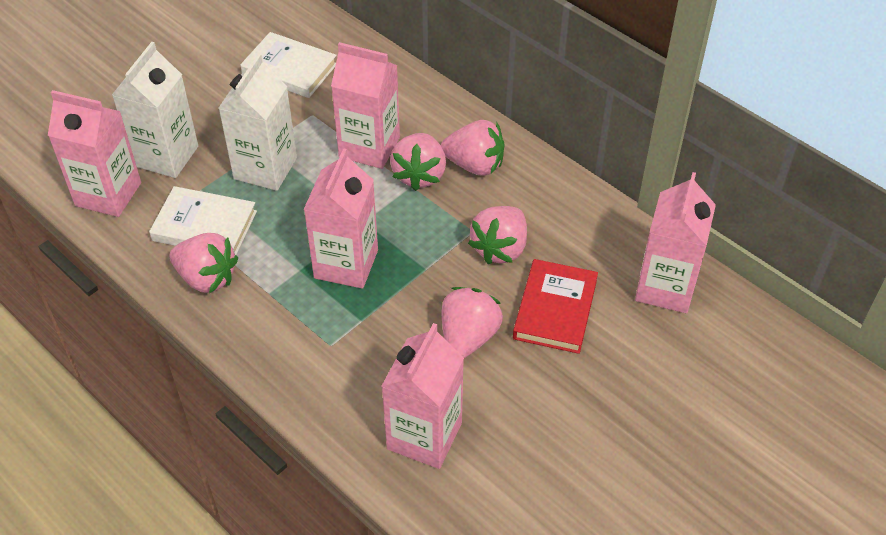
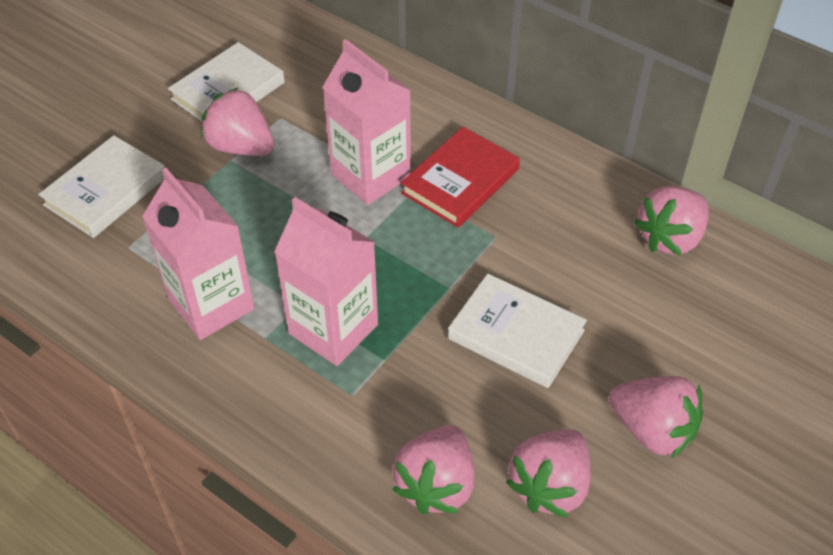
pink carton: [48,90,141,217] [303,148,378,289] [331,42,400,169] [382,323,464,469] [635,172,716,313] = 5 -> [142,168,255,340] [274,197,378,366] [323,39,411,205] = 3
white book: [149,186,257,255] [240,32,337,98] = 2 -> [38,135,165,238] [168,42,285,122] [448,274,587,388] = 3
white carton: [112,42,198,178] [219,54,297,191] = 2 -> none = 0

